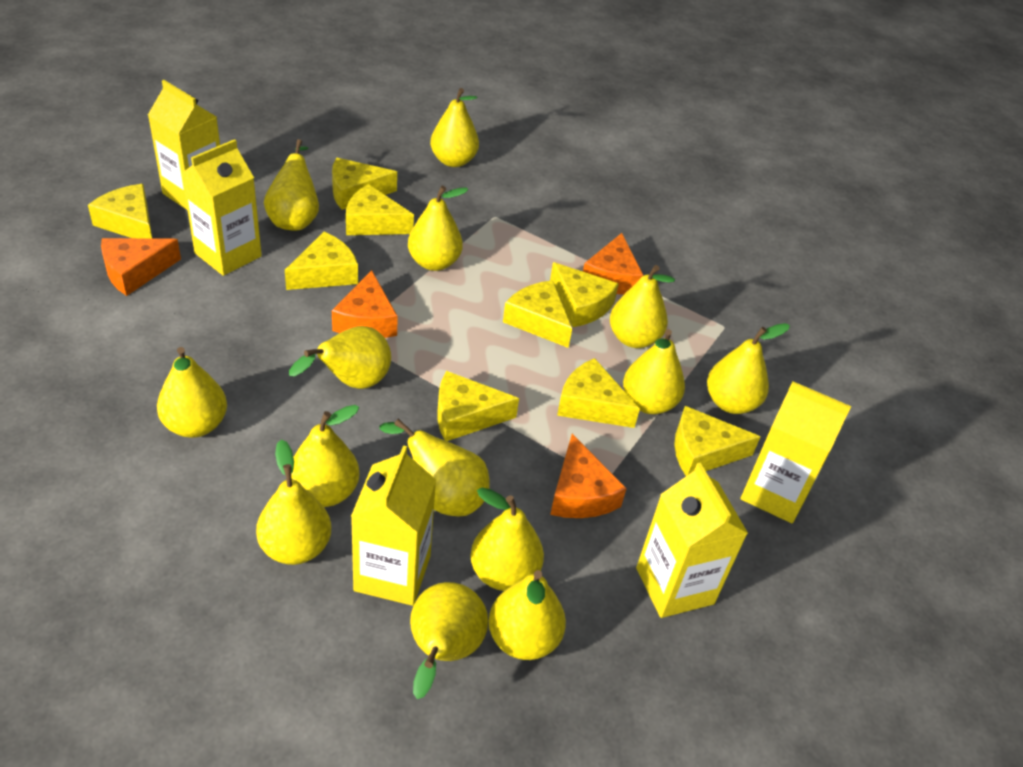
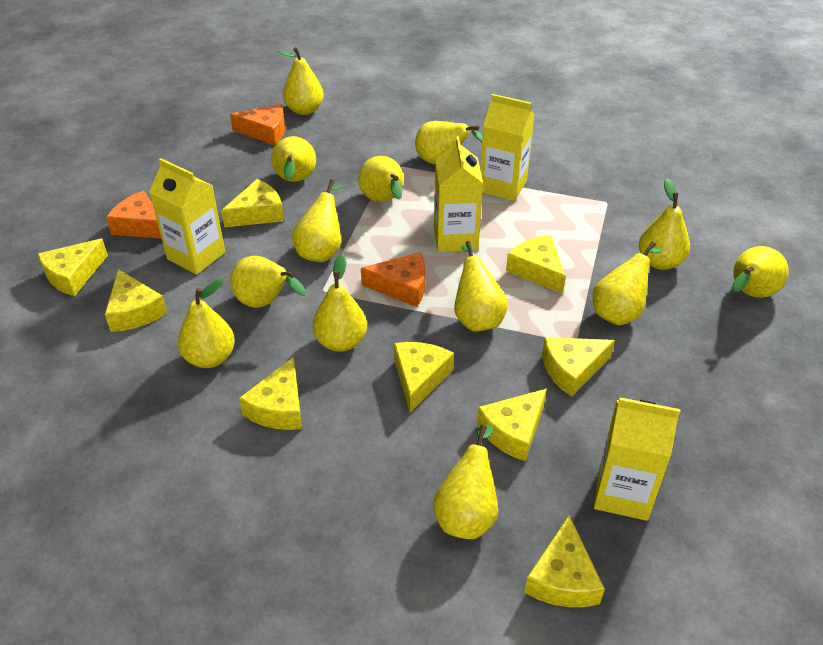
orange cheese: [101,238,181,296] [332,270,398,338] [550,434,627,518] [583,233,644,295] = 4 -> [106,191,162,239] [230,104,285,145] [361,252,425,307] = 3
yellow carton: [148,80,220,210] [181,139,262,276] [351,445,436,606] [636,462,748,618] [741,381,851,523] = 5 -> [149,158,225,275] [434,136,483,252] [480,94,534,201] [594,398,681,521] = 4
yellow pear: [157,347,227,438] [256,440,331,565] [264,139,319,231] [289,326,391,389] [291,405,360,507] [379,419,489,516] [408,186,468,271] [410,582,488,699] [430,88,479,167] [470,487,544,591] [489,570,566,660] [610,265,675,348] [623,329,685,414] [707,323,790,414] = 14 -> [178,279,235,368] [230,256,306,308] [271,136,316,182] [278,47,324,115] [292,179,342,262] [312,254,367,352] [358,156,404,202] [415,121,483,164] [433,425,498,539] [454,241,508,332] [593,241,662,325] [639,179,690,270] [732,246,789,298] = 13

